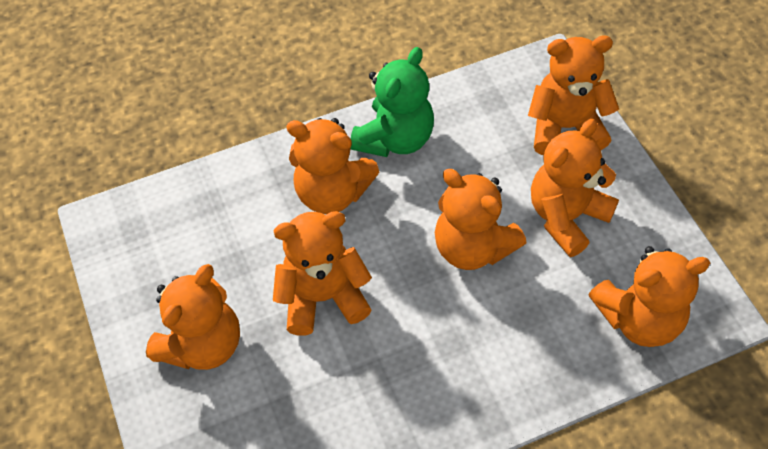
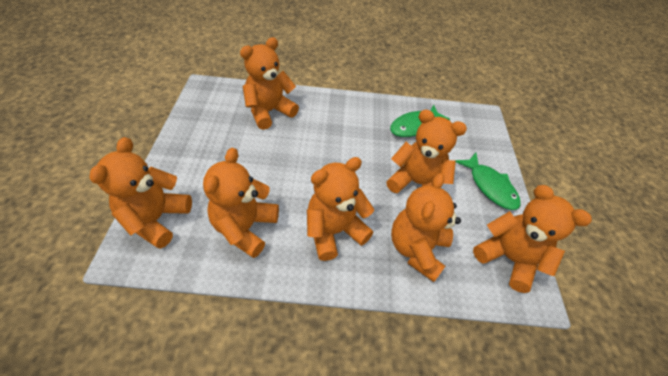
green fish: none = 0 -> [390,104,450,137] [455,153,521,210] = 2
green teddy bear: [351,47,434,157] = 1 -> none = 0

